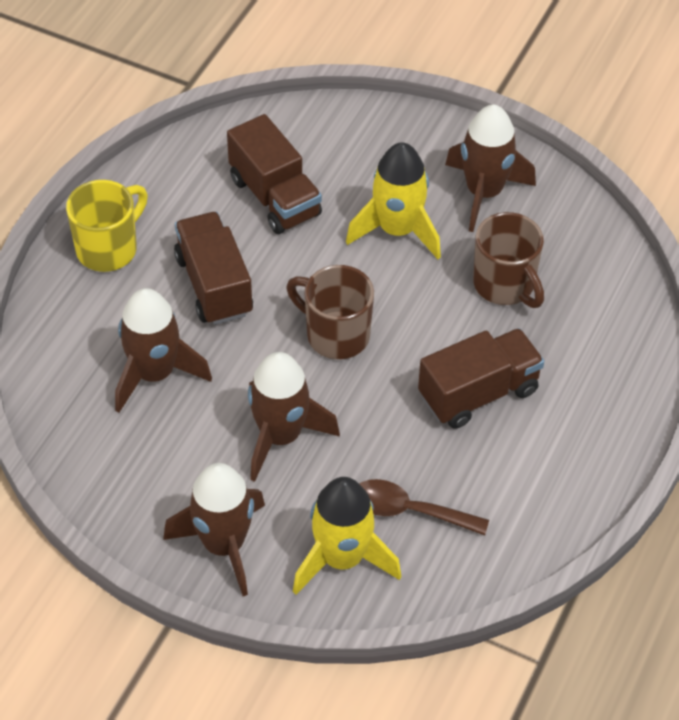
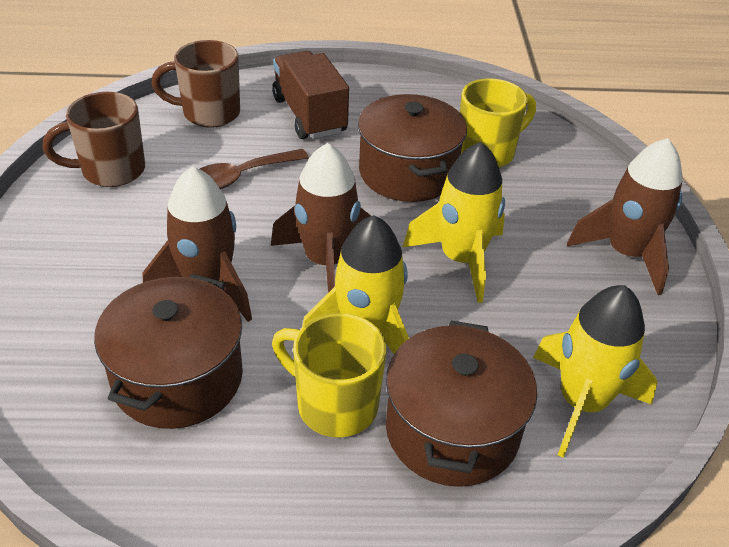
brown pot: none = 0 -> [94,274,243,429] [358,94,467,202] [386,320,537,487] = 3
brown rocket: [115,288,212,413] [163,463,265,596] [248,352,340,482] [445,104,536,232] = 4 -> [143,166,252,322] [271,143,371,293] [567,138,683,295] = 3
brown truck: [174,212,253,325] [227,114,322,234] [418,328,544,429] = 3 -> [272,51,349,139] = 1
yellow mug: [66,180,148,272] = 1 -> [272,313,386,437] [460,78,536,167] = 2
yellow rocket: [293,477,401,595] [346,142,441,259] = 2 -> [302,215,409,354] [402,142,505,303] [533,285,658,458] = 3

